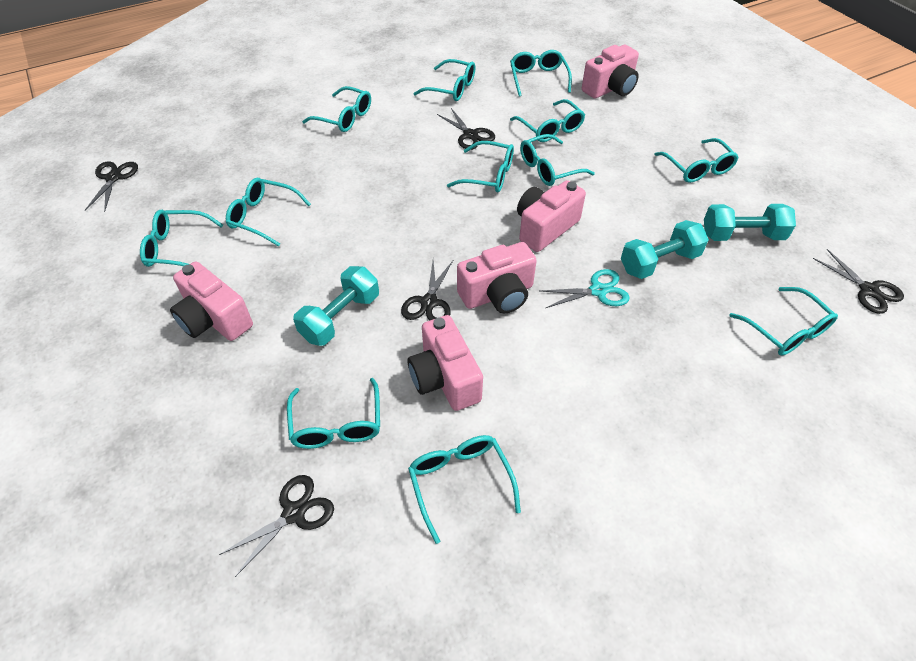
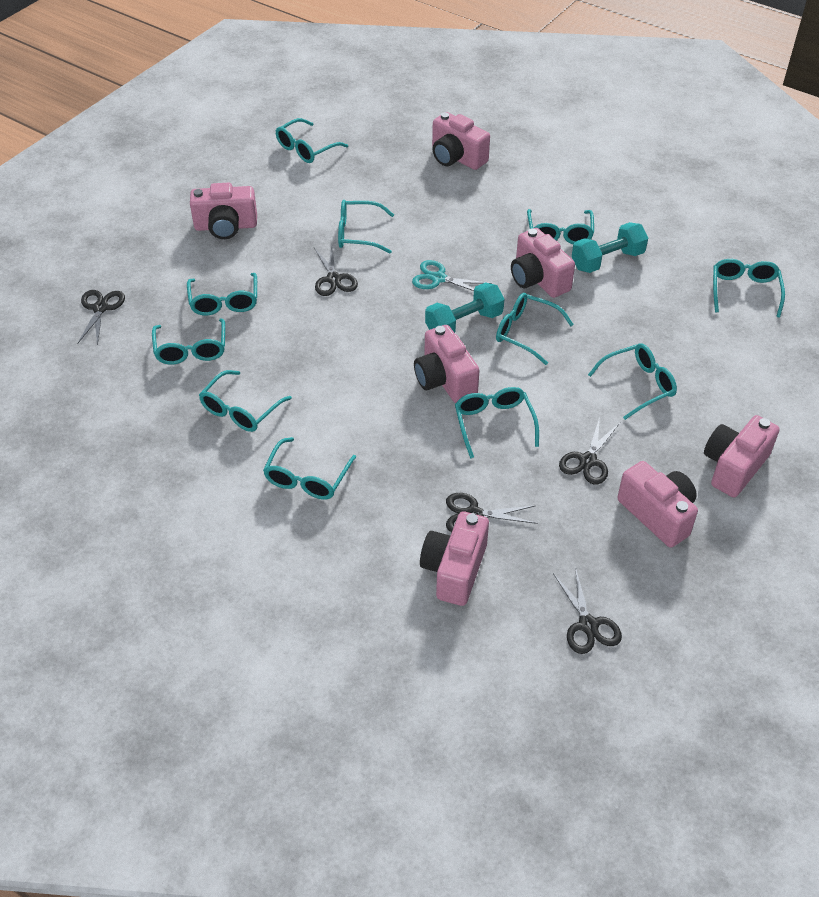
pink camera: [170,261,253,341] [408,315,483,411] [457,242,537,313] [517,180,586,252] [582,45,639,99] = 5 -> [190,183,257,239] [414,325,479,403] [420,511,489,606] [432,112,490,170] [511,228,575,298] [617,461,698,548] [704,415,779,497] = 7
turquoise dumbbell: [293,266,379,346] [621,220,709,279] [704,204,796,241] = 3 -> [425,282,504,333] [572,222,648,273] = 2
turquoise glasses: [140,210,223,267] [226,178,311,246] [287,378,380,449] [302,86,371,132] [408,435,521,544] [413,59,475,101] [447,141,514,192] [510,50,572,97] [510,99,585,142] [520,134,595,186] [654,138,739,183] [729,287,838,356] = 12 -> [152,318,225,365] [187,273,257,315] [199,370,292,432] [263,437,356,499] [275,118,348,163] [338,200,394,254] [455,387,539,459] [496,293,574,365] [527,209,594,244] [588,344,677,420] [713,259,785,317] = 11

